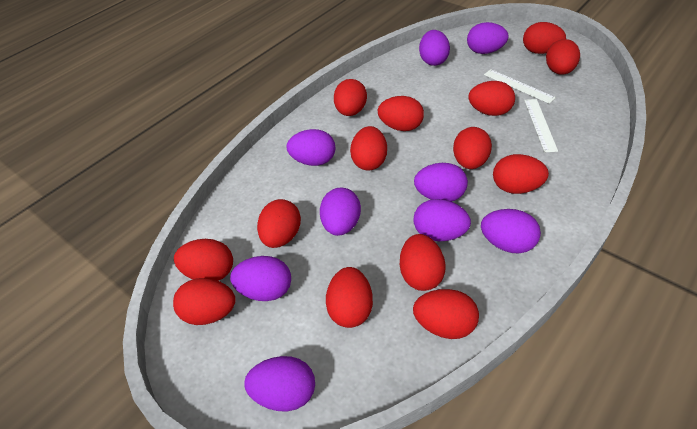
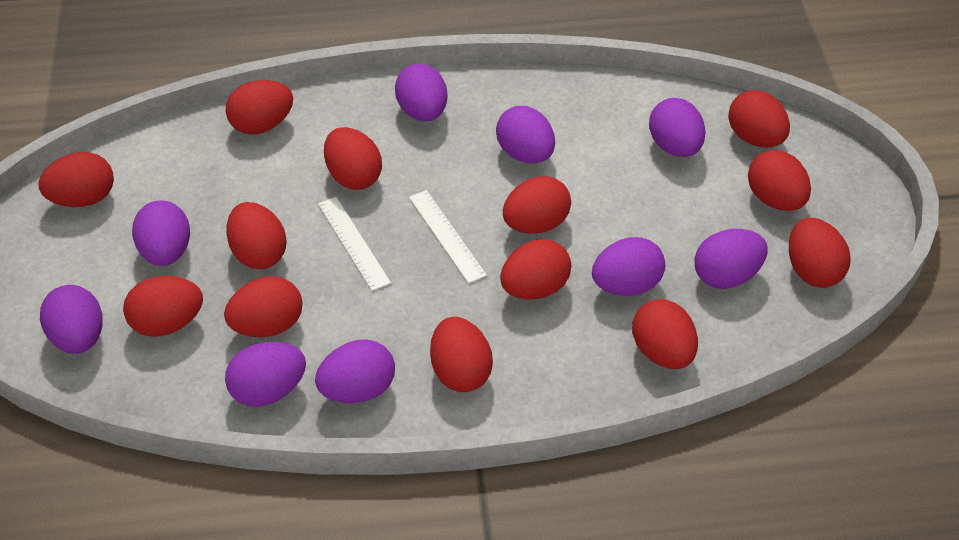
red egg: [173,278,236,325] [174,239,233,281] [257,199,301,248] [326,267,373,328] [334,79,367,116] [350,126,387,171] [378,96,424,131] [400,234,446,291] [413,289,479,339] [453,127,492,169] [468,81,515,116] [493,154,549,194] [523,22,566,54] [546,39,580,75] = 14 -> [38,152,114,207] [123,276,203,337] [224,276,302,337] [226,80,293,135] [226,202,287,269] [324,127,382,190] [430,317,493,392] [500,239,571,300] [503,176,571,234] [632,299,698,369] [728,90,790,147] [748,150,811,211] [789,218,851,288] = 13

